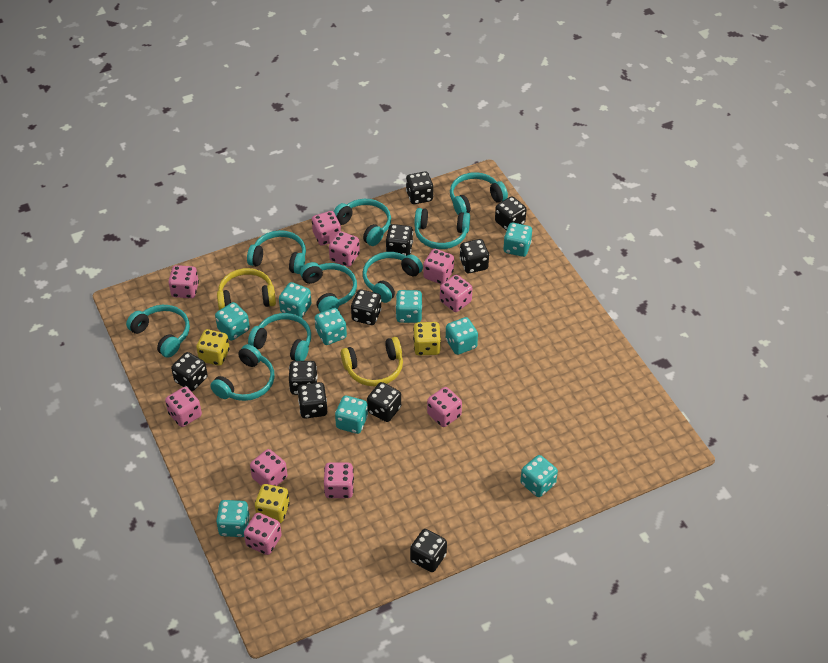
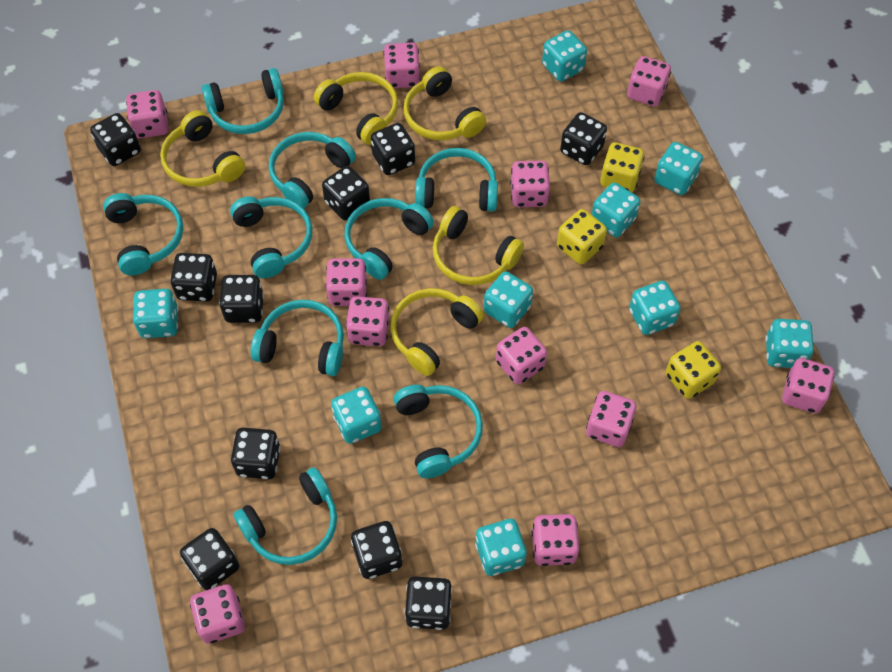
pink dice: [165,387,202,427] [168,265,199,298] [244,513,282,555] [250,449,287,486] [312,211,341,246] [324,462,354,498] [329,231,360,267] [423,249,454,284] [427,387,462,427] [440,275,472,312] = 10 -> [126,90,168,138] [190,584,245,644] [326,258,367,306] [346,296,389,346] [383,43,420,88] [496,327,547,385] [510,161,550,207] [532,514,579,566] [586,391,636,447] [627,56,671,106] [782,358,834,413] = 11
yellow headphones: [217,268,276,310] [341,337,403,386] = 2 -> [160,110,245,187] [314,72,398,145] [390,288,484,376] [403,66,486,140] [433,206,524,285] = 5

